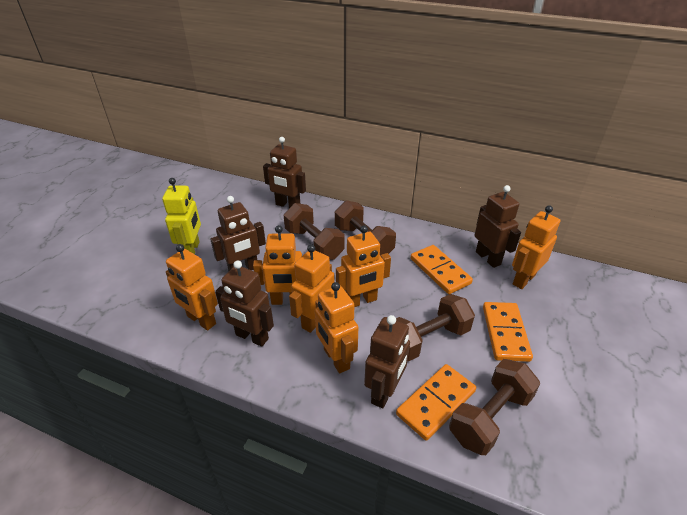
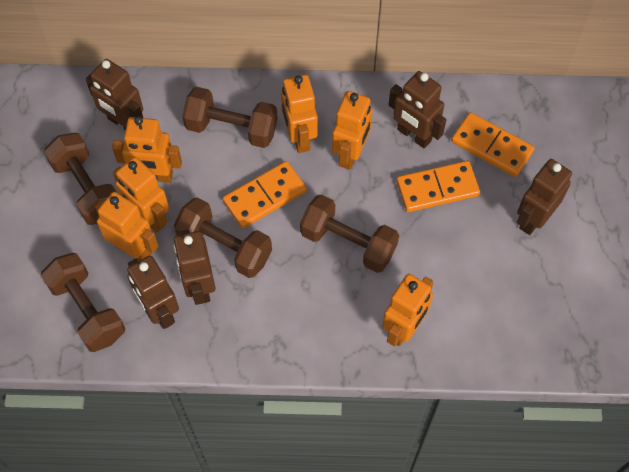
brown dumbbell: [284,203,345,260] [335,200,396,256] [396,294,475,362] [449,359,540,455] = 4 -> [41,253,125,352] [44,133,117,225] [174,197,272,278] [182,87,278,148] [300,194,399,273] = 5
yellow robot: [162,178,201,254] = 1 -> none = 0

